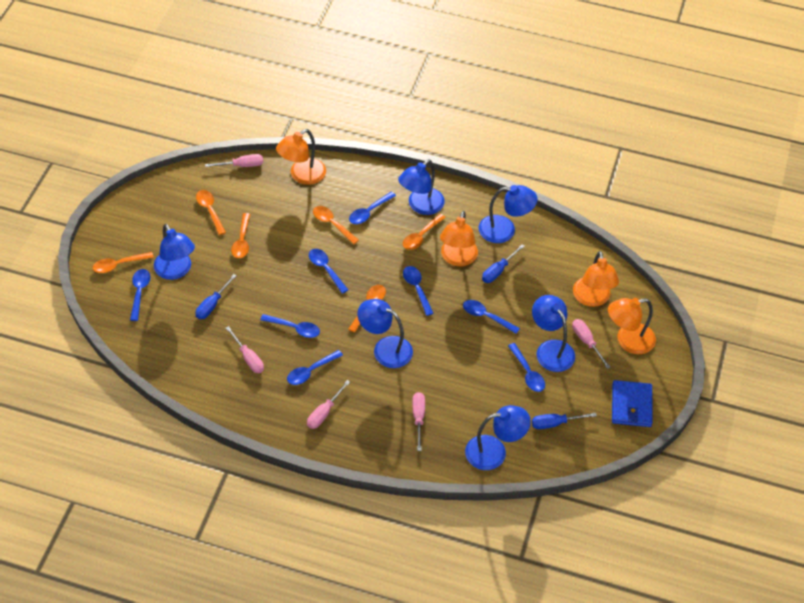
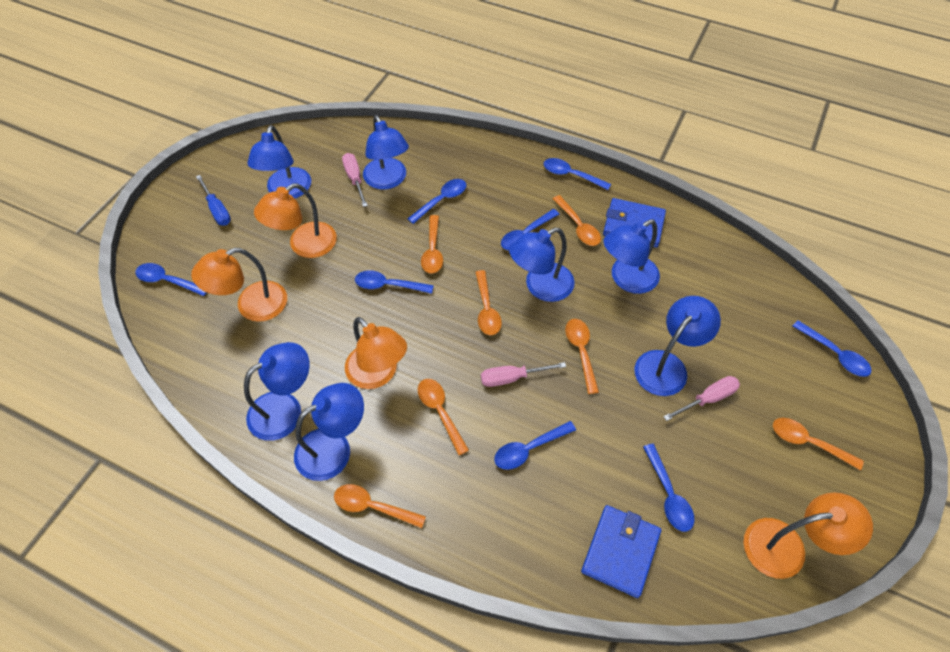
blue lamp: [154,224,195,280] [357,299,413,368] [398,159,445,215] [465,405,531,470] [479,185,538,243] [532,295,575,372] = 6 -> [244,342,310,441] [248,125,311,198] [294,383,364,481] [363,115,409,189] [509,228,575,302] [604,219,660,294] [634,296,721,396] = 7
blue screwdriver: [195,274,237,319] [482,244,525,283] [532,413,597,429] = 3 -> [196,175,231,226] = 1
blue wallet: [612,380,653,427] = 1 -> [581,505,661,598] [603,198,666,248] = 2
orange spoon: [93,252,154,273] [196,190,226,235] [231,213,250,258] [313,206,359,244] [348,285,386,333] [403,214,446,250] = 6 -> [334,484,426,528] [418,379,469,455] [421,215,443,274] [475,270,502,335] [553,195,601,246] [565,319,599,394] [773,418,864,471] = 7
pink screwdriver: [205,154,263,167] [226,326,264,373] [307,380,350,429] [412,392,425,451] [572,319,611,369] = 5 -> [342,153,368,207] [481,362,566,387] [663,376,740,421] = 3

